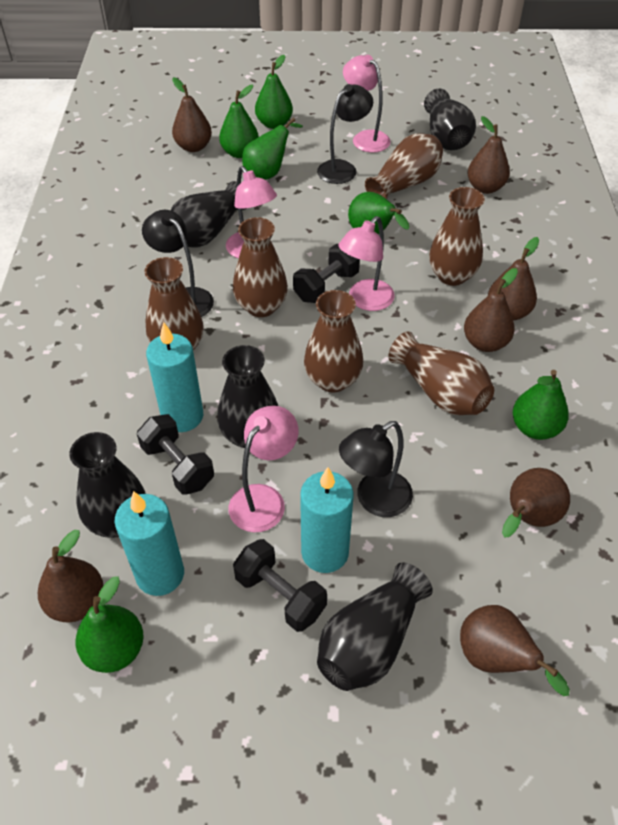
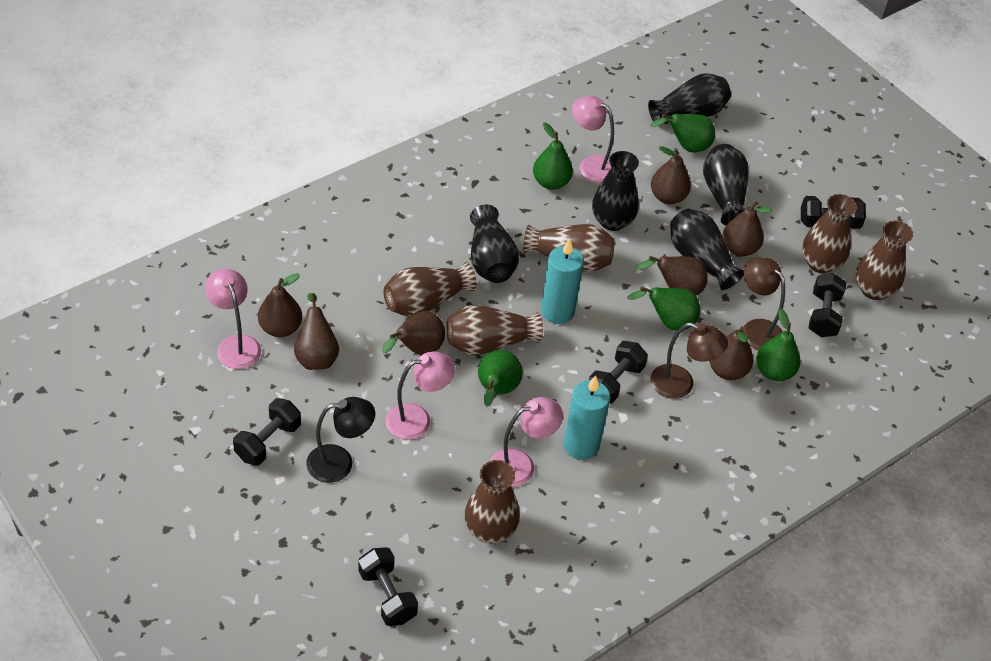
black dumbbell: [137,414,214,495] [233,539,327,632] [293,244,360,303] = 3 -> [233,398,301,466] [358,547,418,626] [589,341,648,403] [801,196,866,229] [809,273,846,337] = 5
black lamp: [142,210,214,317] [317,84,373,184] [339,421,413,517] = 3 -> [306,397,375,483] = 1
brown lamp: none = 0 -> [650,322,728,399] [743,257,785,350] = 2
green pear: [76,577,143,673] [219,85,259,158] [242,118,303,180] [255,55,293,129] [348,192,409,234] [513,370,569,440] = 6 -> [478,350,523,407] [533,122,573,190] [627,287,700,331] [651,114,715,153] [756,309,801,381] = 5
turquoise candle: [114,491,184,596] [146,322,203,432] [300,467,354,573] = 3 -> [541,238,584,324] [563,375,610,460] = 2

